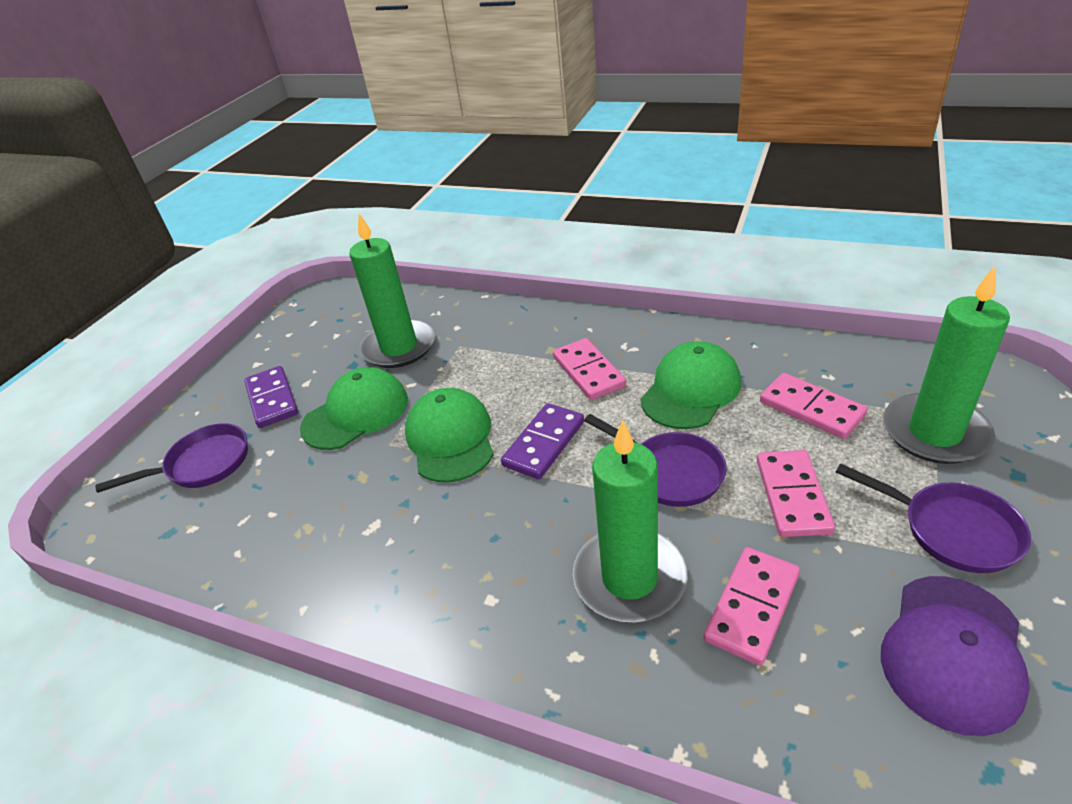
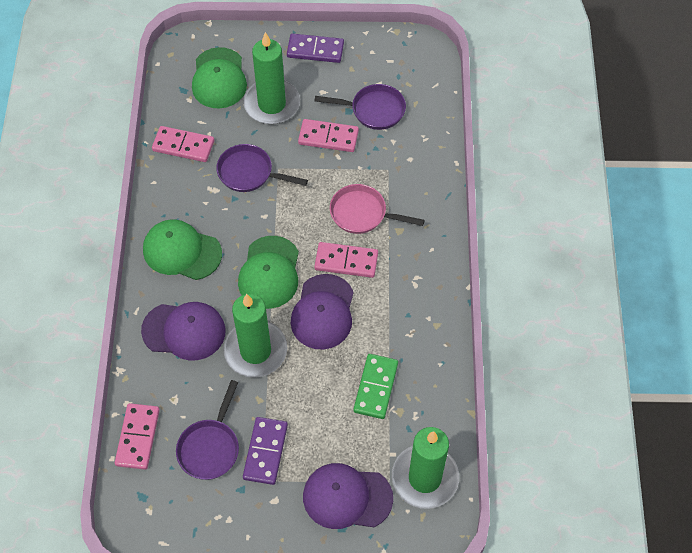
green domino: none = 0 -> [353,354,398,419] = 1
pink pan: none = 0 -> [330,184,425,234] = 1
purple cap: [881,576,1030,736] = 1 -> [141,302,226,360] [291,274,354,350] [303,463,393,529] = 3

